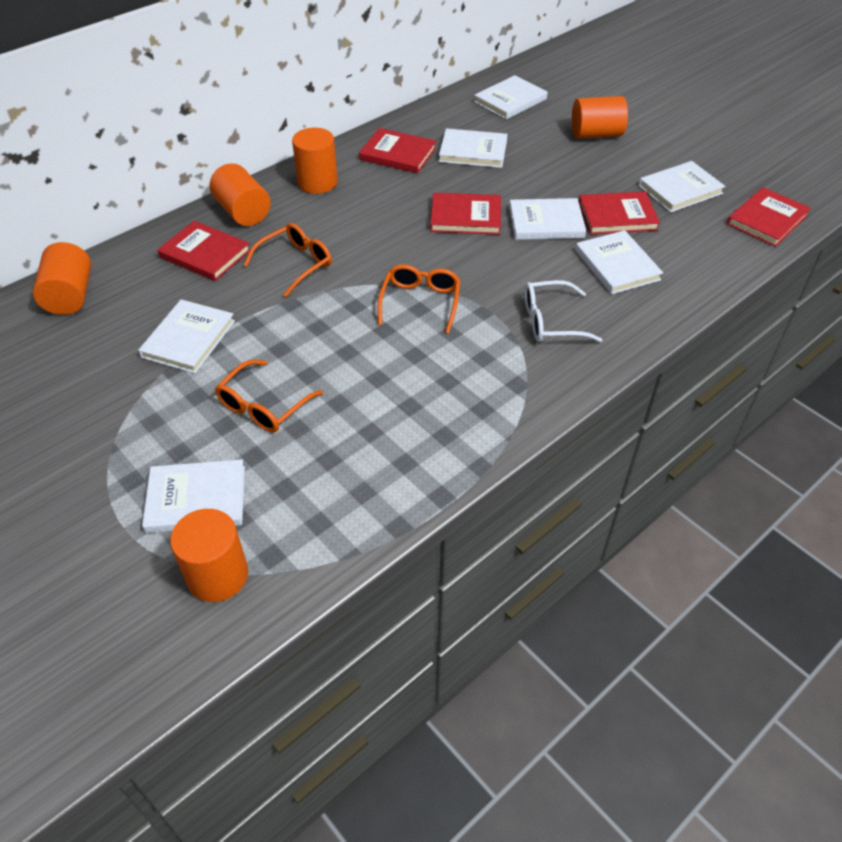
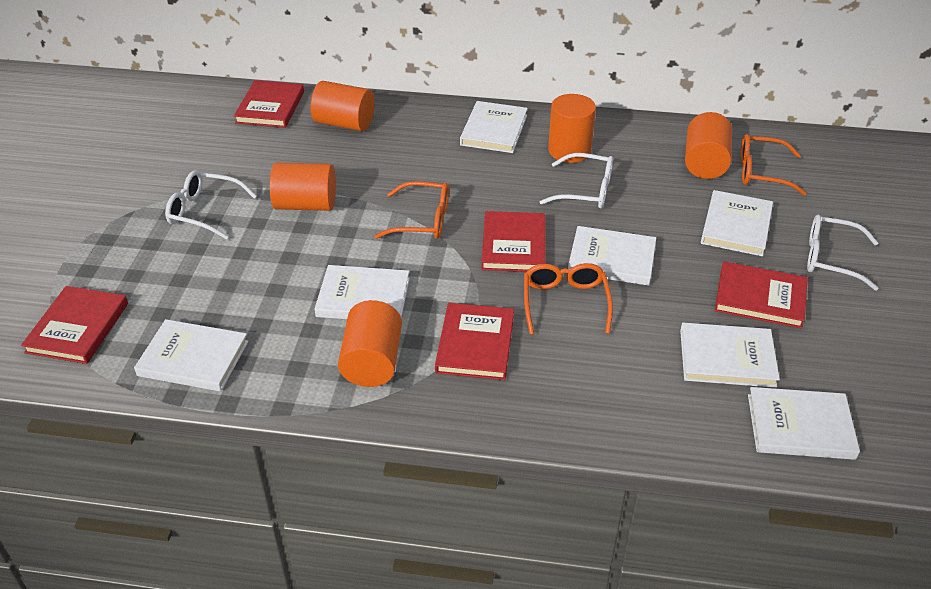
white glasses: [525,280,602,342] = 1 -> [165,170,257,239] [540,153,613,209] [807,215,879,291] = 3

